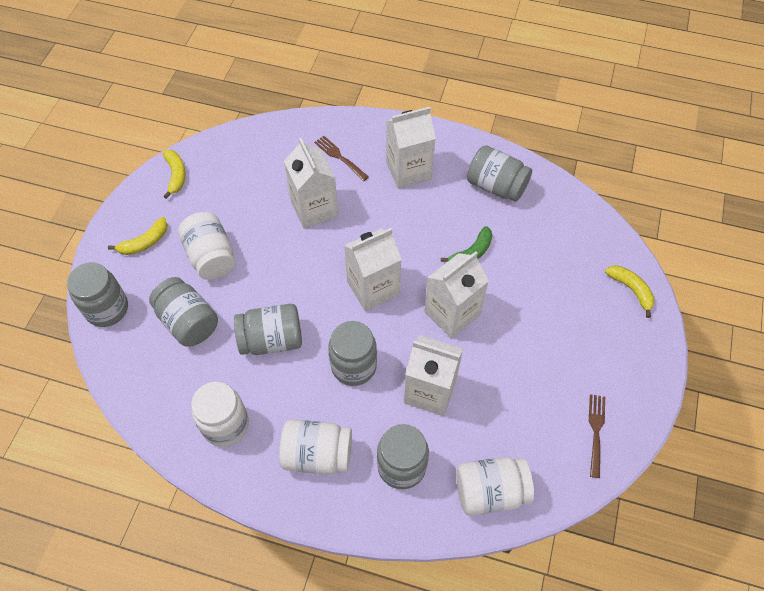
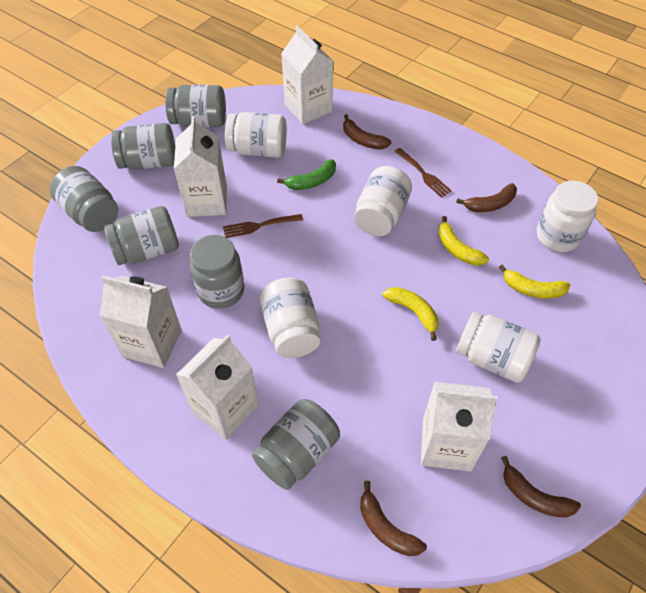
brown banana: none = 0 -> [343,114,391,149] [360,481,427,556] [456,183,517,212] [501,456,581,518] = 4
white jar: [178,212,235,280] [191,382,249,447] [279,420,352,474] [456,457,534,516] = 4 -> [225,112,287,158] [260,278,320,358] [354,166,412,236] [456,312,541,383] [537,181,598,252] = 5

